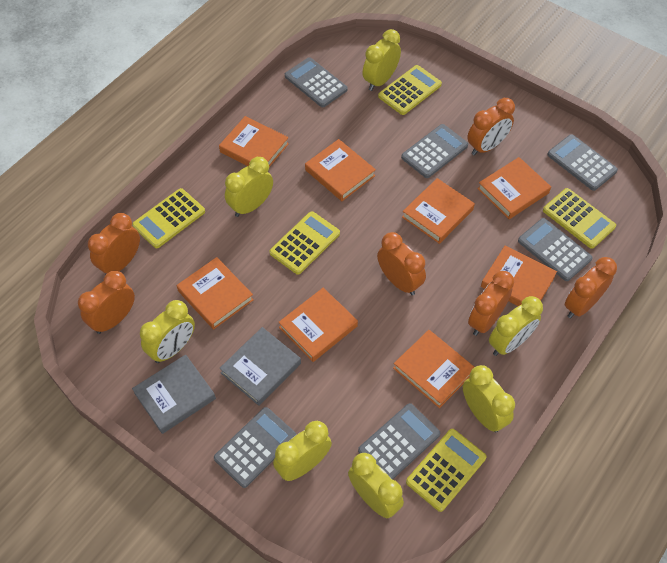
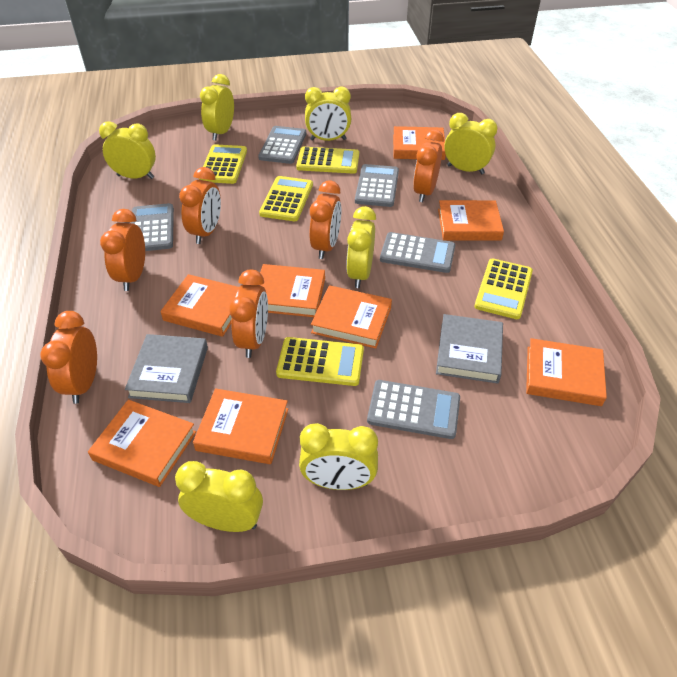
grey calculator: [214,407,296,488] [285,57,348,107] [358,403,440,480] [401,124,468,178] [518,218,593,281] [548,134,618,191] = 6 -> [131,203,174,251] [258,126,306,164] [355,164,399,207] [367,380,460,439] [380,232,455,273] = 5

